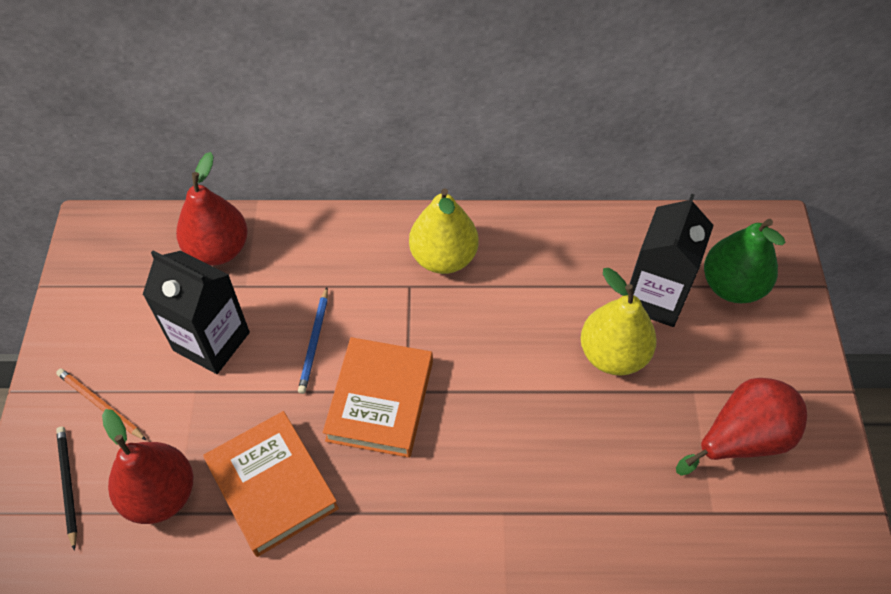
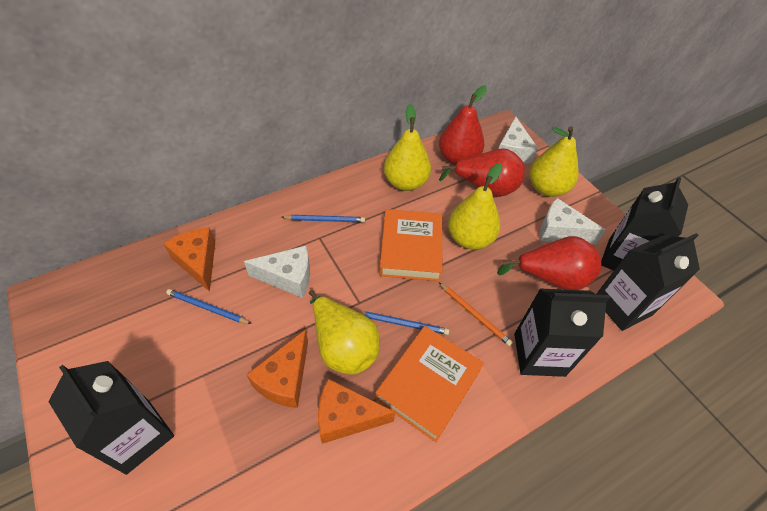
black carton: [143,250,250,374] [630,194,714,327] = 2 -> [48,361,174,475] [514,288,610,377] [596,233,700,331] [601,177,688,271] = 4
black pencil: [56,427,77,551] = 1 -> none = 0
blue pencil: [298,287,328,394] = 1 -> [166,289,252,324] [282,215,365,222] [357,311,450,335] = 3
green pear: [704,219,785,303] = 1 -> none = 0
orange cheese: none = 0 -> [163,227,215,292] [246,329,308,408] [318,378,395,444] = 3
white cheese: none = 0 -> [244,246,310,298] [499,117,538,164] [540,198,606,244] = 3
yellow pear: [409,188,479,274] [581,268,657,376] = 2 -> [309,290,380,374] [384,104,431,191] [448,163,503,250] [529,126,579,197] = 4

